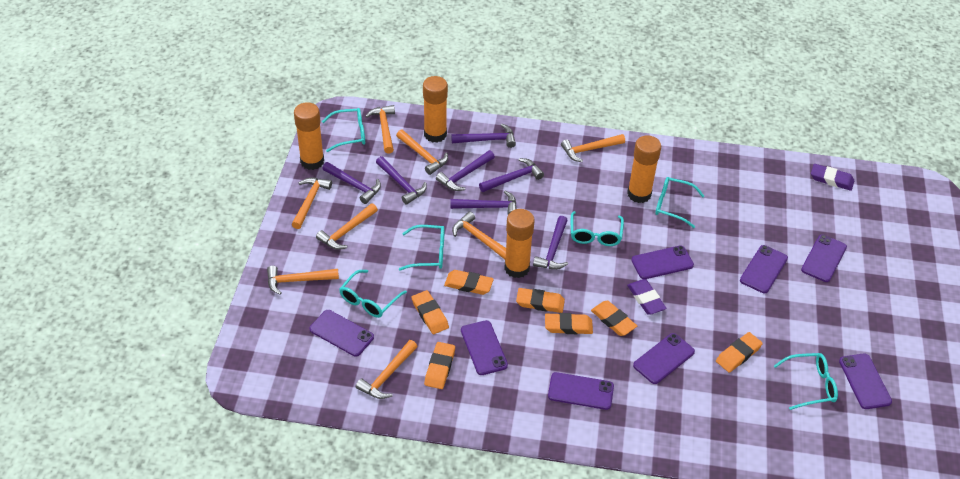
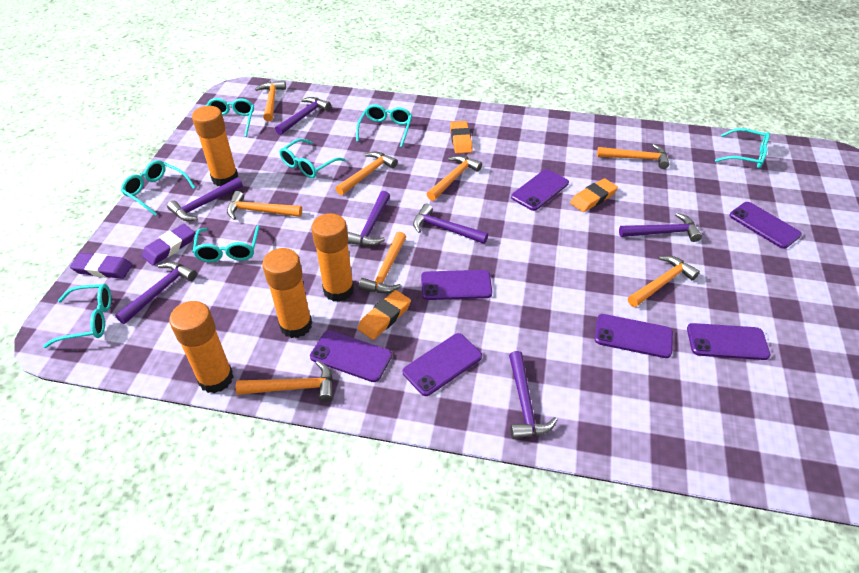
orange eraser: [411,290,449,334] [424,342,455,389] [444,270,494,295] [516,288,565,313] [545,313,593,334] [591,301,637,336] [716,332,763,373] = 7 -> [358,290,411,340] [450,121,473,154] [570,178,618,212] = 3
purple phone: [309,310,374,357] [461,320,508,375] [548,372,614,410] [631,246,694,279] [633,333,695,384] [740,245,788,293] [801,234,847,282] [839,353,892,409] = 8 -> [310,330,392,382] [403,333,482,396] [421,270,492,300] [511,169,569,211] [595,314,673,358] [687,323,771,360] [729,202,802,249] = 7
turquoise glasses: [322,108,365,152] [339,270,407,318] [399,225,445,271] [571,211,624,246] [655,177,704,228] [774,353,838,410] = 6 -> [43,284,111,348] [121,160,196,216] [192,225,260,262] [206,98,254,137] [279,139,346,178] [356,104,412,147] [715,128,770,168] = 7

